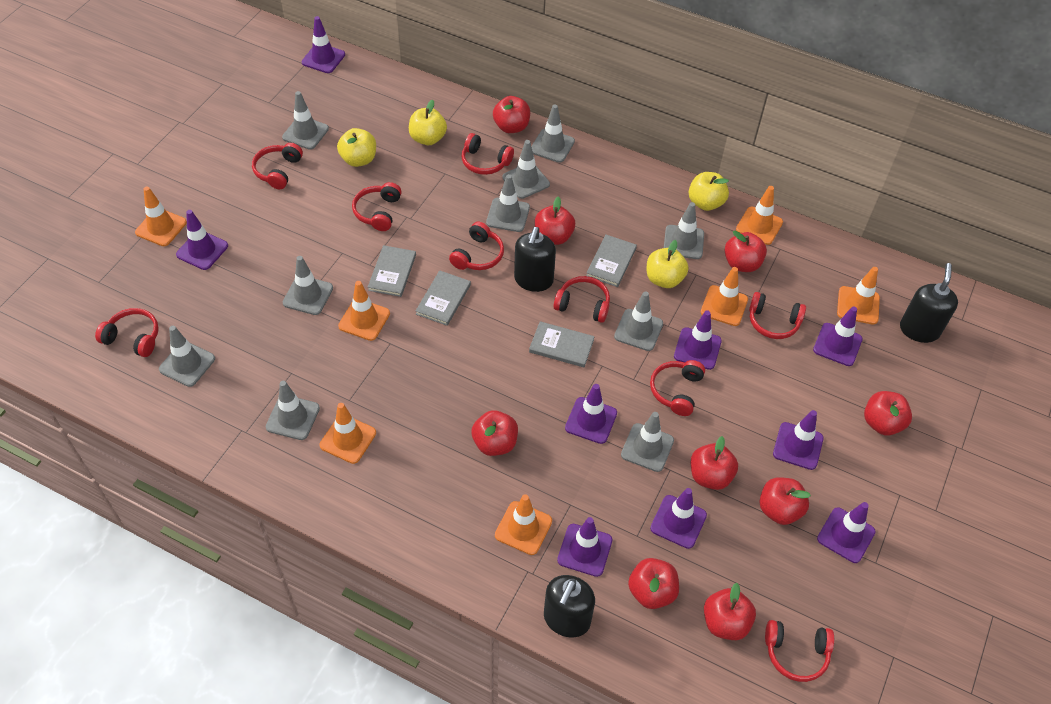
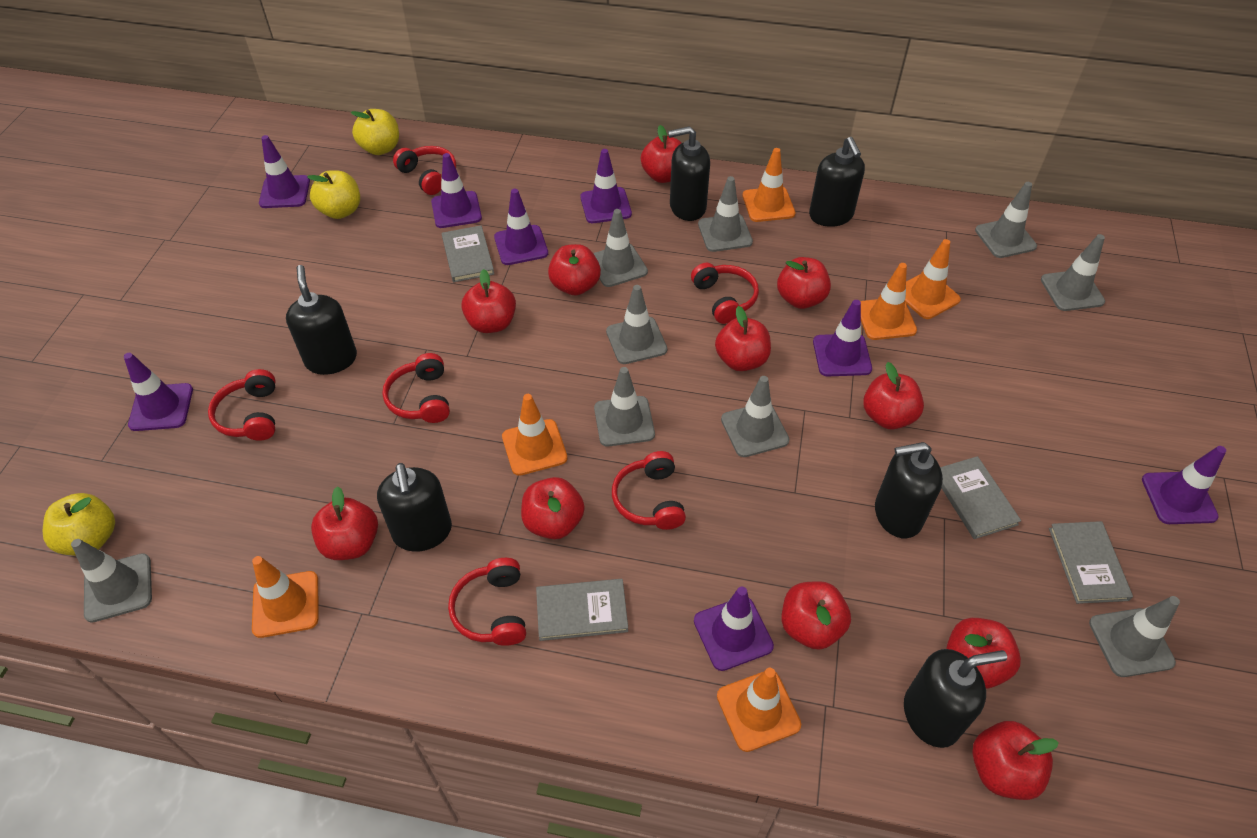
black soap dispenser: [514,227,556,292] [544,575,595,637] [900,263,958,343] = 3 -> [286,265,357,375] [377,463,452,552] [668,126,710,221] [809,137,865,227] [875,442,943,538] [904,649,1007,748] = 6
grey traffic cone: [159,326,215,387] [265,381,320,440] [282,91,329,150] [283,256,333,315] [486,174,530,232] [502,140,550,199] [531,104,575,163] [614,291,663,351] [621,412,674,472] [664,202,704,259] = 10 -> [71,539,152,623] [593,209,648,287] [594,367,655,446] [606,285,667,364] [698,176,753,252] [721,376,789,457] [975,182,1037,258] [1041,234,1105,311] [1089,596,1180,677] = 9
orange traffic cone: [135,187,187,246] [320,403,376,464] [338,281,390,341] [495,494,552,555] [701,267,748,326] [736,186,783,245] [837,267,880,324] = 7 -> [252,556,318,638] [502,394,567,476] [717,668,801,752] [742,148,795,222] [860,263,917,340] [905,239,961,319] = 6
purple traffic cone: [176,210,228,270] [302,16,345,73] [557,517,612,577] [565,384,617,444] [650,488,707,549] [674,310,722,370] [773,410,824,470] [813,306,863,366] [817,502,876,563] = 9 -> [124,353,193,431] [259,135,310,208] [431,153,482,228] [494,189,548,265] [580,149,632,223] [694,586,774,671] [813,300,872,376] [1142,446,1226,524] = 8
red apple: [471,410,518,456] [493,96,530,133] [535,197,575,245] [628,558,679,609] [691,436,738,490] [704,583,756,640] [725,231,767,272] [759,477,811,525] [864,391,912,436] = 9 -> [311,486,378,560] [461,269,516,333] [521,477,585,539] [548,244,601,295] [641,125,681,183] [715,306,771,371] [777,257,831,309] [782,581,851,650] [863,362,924,429] [946,618,1021,689] [972,721,1059,800] = 11
red headphones: [95,308,159,357] [252,143,303,189] [352,182,402,231] [449,222,504,270] [461,133,514,175] [554,276,610,323] [650,360,705,416] [749,292,806,339] [765,620,834,682] = 9 -> [208,369,275,441] [382,353,450,423] [393,146,456,195] [448,558,526,646] [612,451,686,530] [691,263,759,324] = 6
yellow apple: [337,128,376,167] [409,100,447,145] [647,240,689,288] [689,172,729,211] = 4 -> [43,493,115,555] [307,170,360,219] [351,109,399,155] = 3

